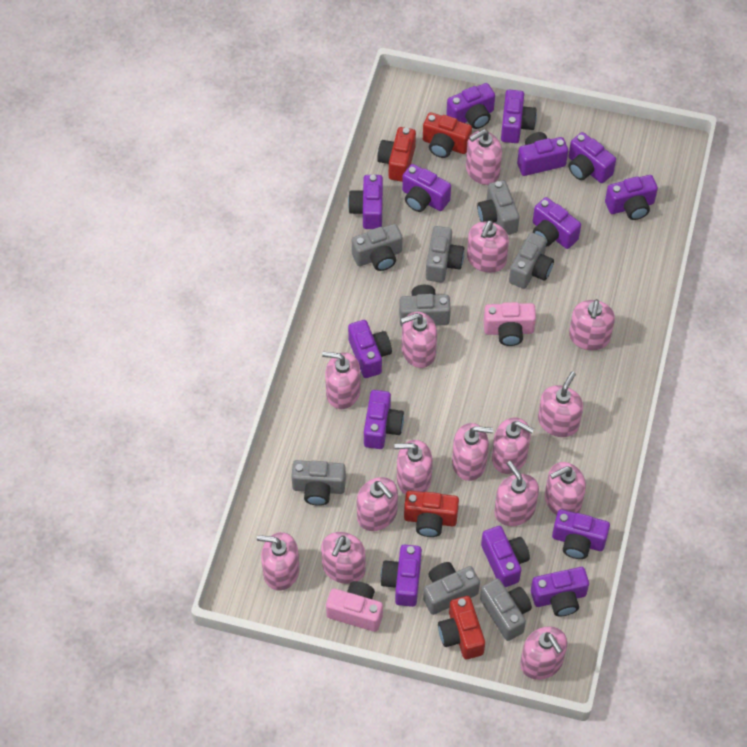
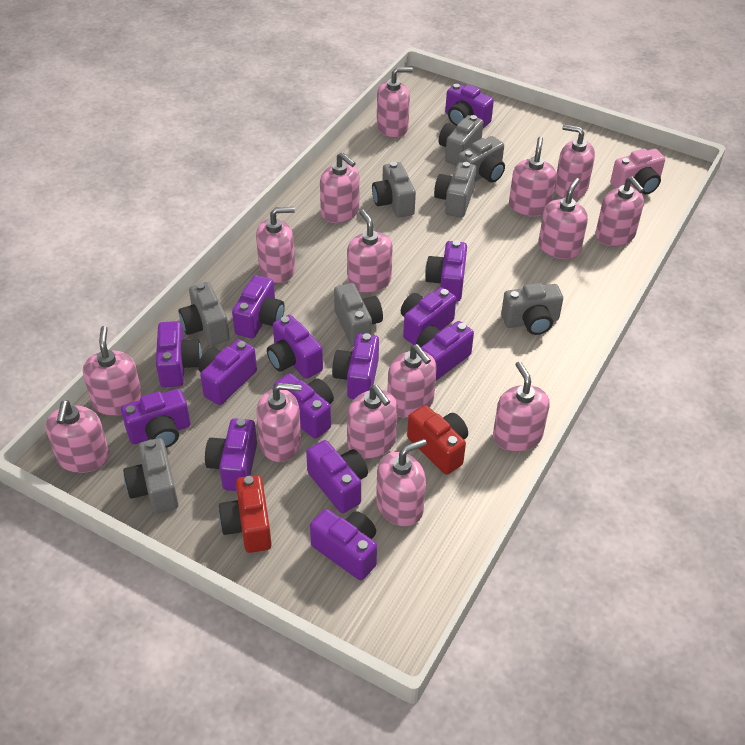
pink camera: [326,581,383,632] [484,302,536,346] = 2 -> [610,149,665,194] = 1
red camera: [377,127,416,182] [404,491,459,537] [423,112,472,158] [438,596,485,659] = 4 -> [218,475,272,553] [407,405,468,475] = 2

